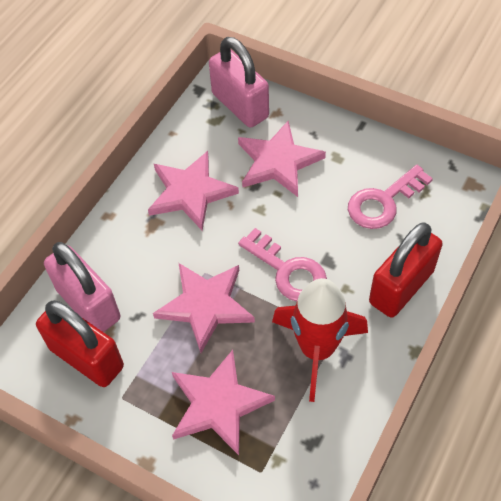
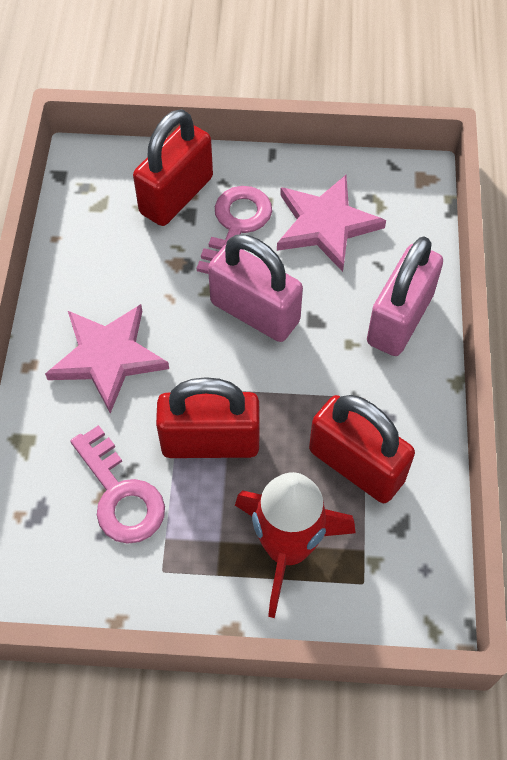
pink star: [148,151,239,231] [153,263,255,353] [172,350,275,455] [238,121,326,197] = 4 -> [45,304,169,413] [277,175,386,272] = 2
red padlock: [36,300,124,387] [369,222,443,318] = 2 -> [133,109,213,226] [156,377,260,458] [309,395,415,503] = 3

